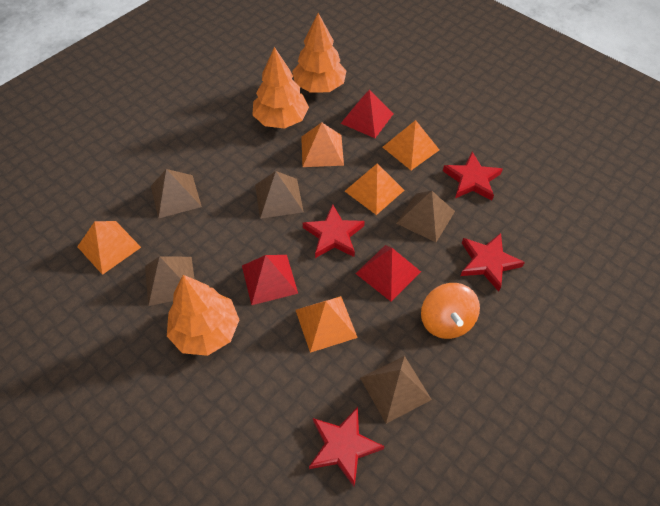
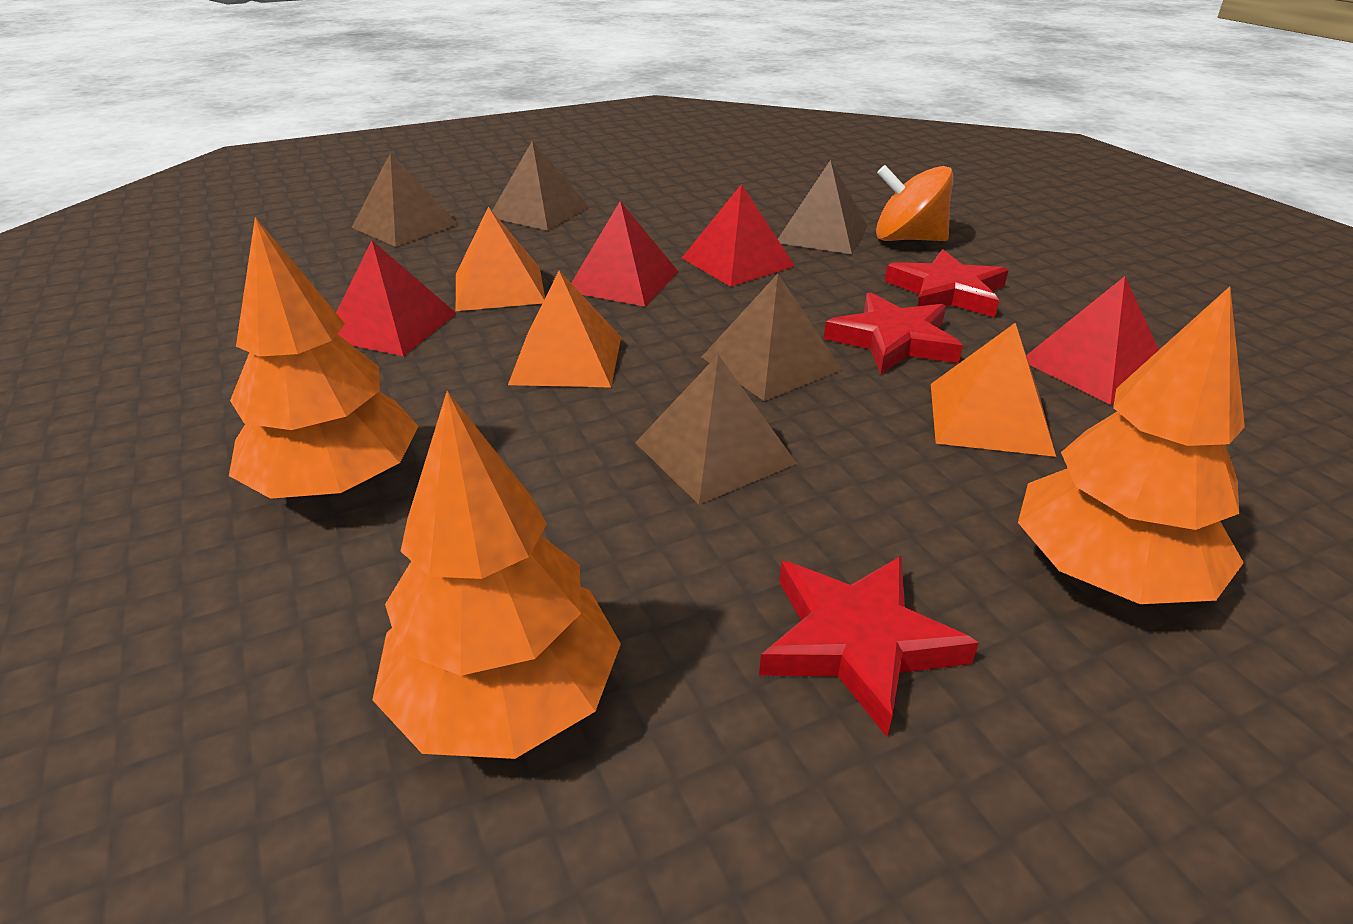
orange pyramid: [77,221,141,275] [296,296,358,353] [301,122,344,167] [345,163,404,215] [383,120,439,170] = 5 -> [456,207,545,311] [508,271,621,388] [931,323,1056,457] = 3
red pyramid: [242,255,298,305] [341,89,394,138] [355,245,421,302] = 3 -> [336,241,457,356] [571,201,678,307] [682,184,795,287] [1026,276,1159,405] = 4
red star: [303,204,365,258] [309,407,385,488] [443,152,503,201] [461,233,525,292] = 4 -> [759,556,979,737] [824,292,963,374] [885,249,1008,317] = 3

